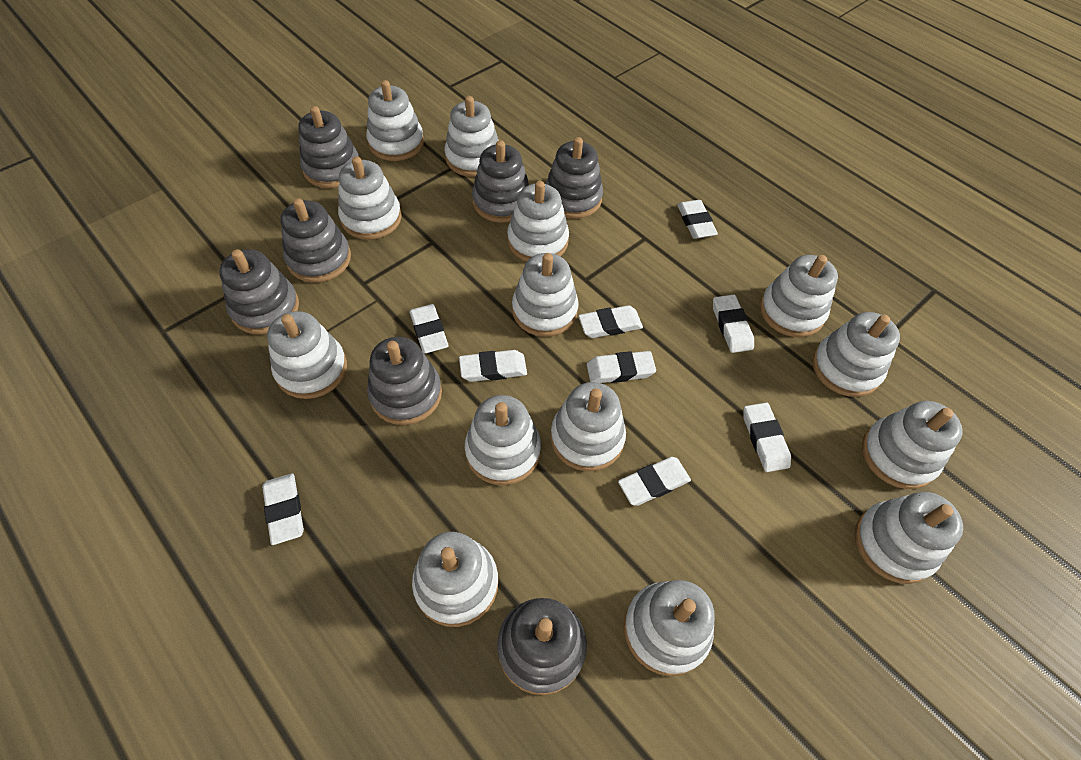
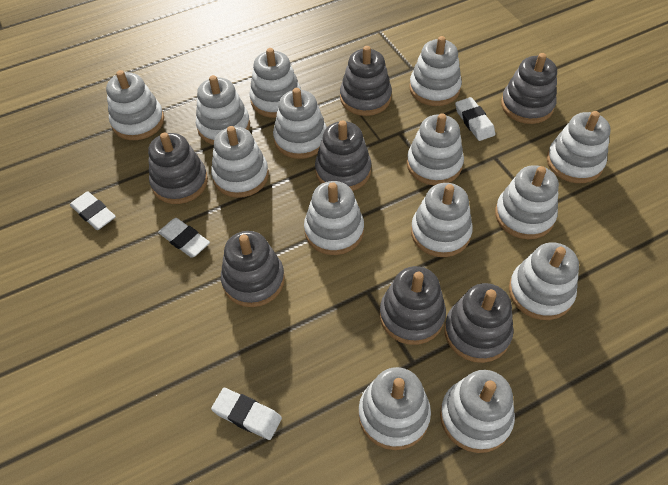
white eraser: [262,473,304,545] [409,304,449,354] [459,350,527,382] [578,305,643,338] [587,351,656,383] [618,457,691,506] [677,200,718,239] [713,295,754,353] [744,402,791,472] = 9 -> [70,191,116,230] [158,218,210,258] [211,388,282,440] [455,97,495,141] = 4

